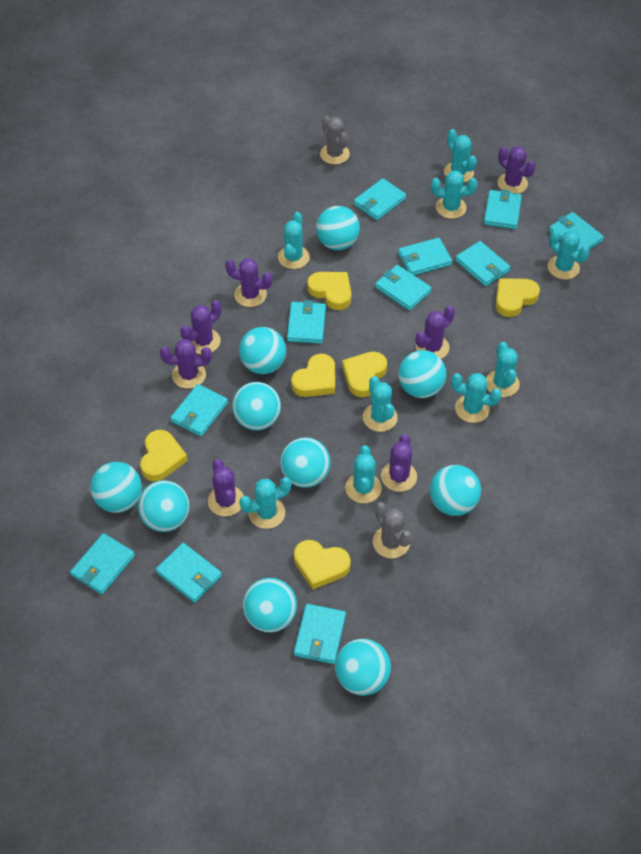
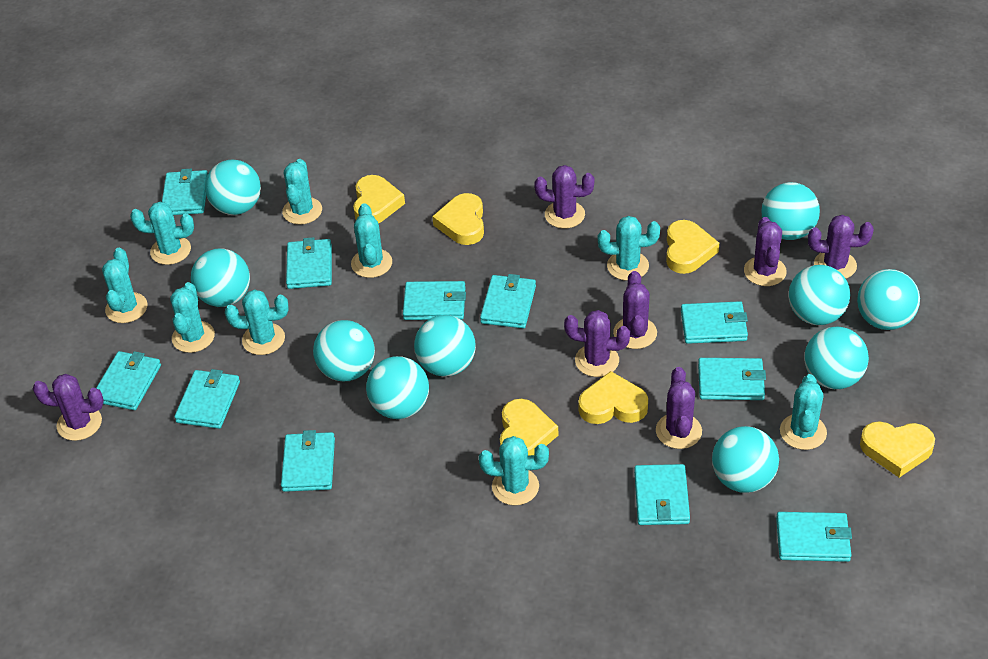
grey cactus: [320,116,350,164] [373,502,412,559] = 2 -> none = 0

